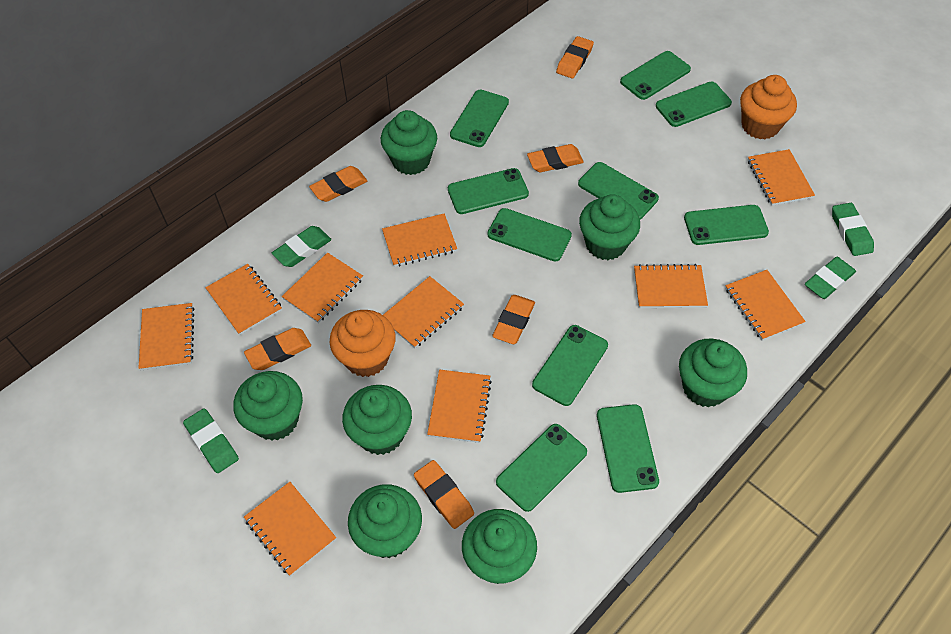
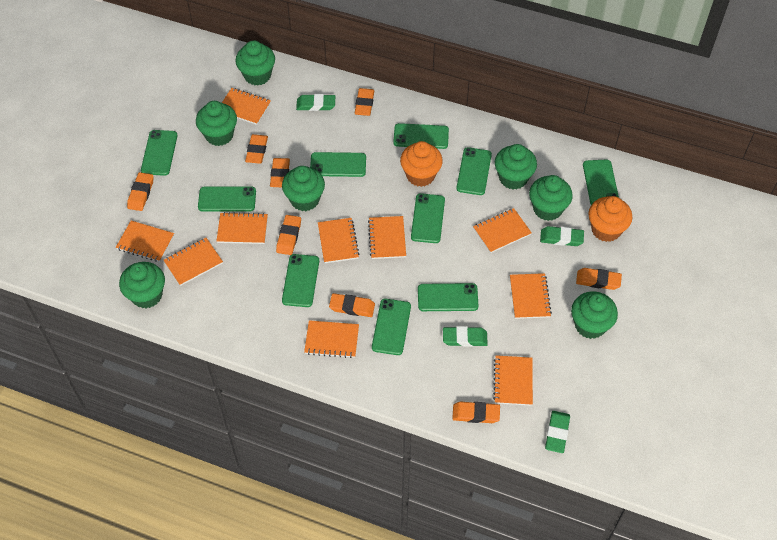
orange eraser: [244,328,311,370] [309,166,367,202] [414,460,474,529] [492,295,535,344] [527,144,584,172] [556,36,594,78] = 6 -> [127,172,154,211] [245,134,268,164] [270,158,290,187] [276,215,301,255] [329,293,375,317] [355,88,374,116] [452,402,500,423] [576,268,622,290] = 8

